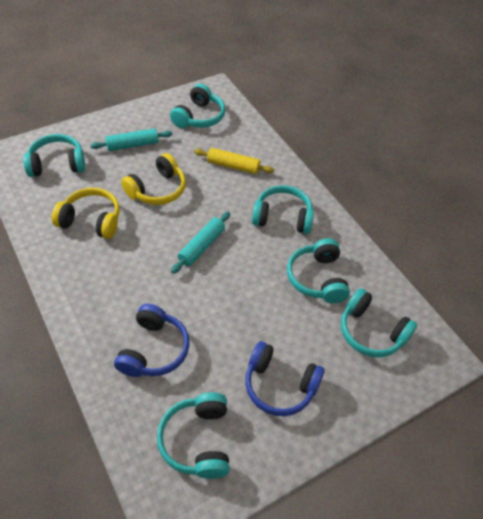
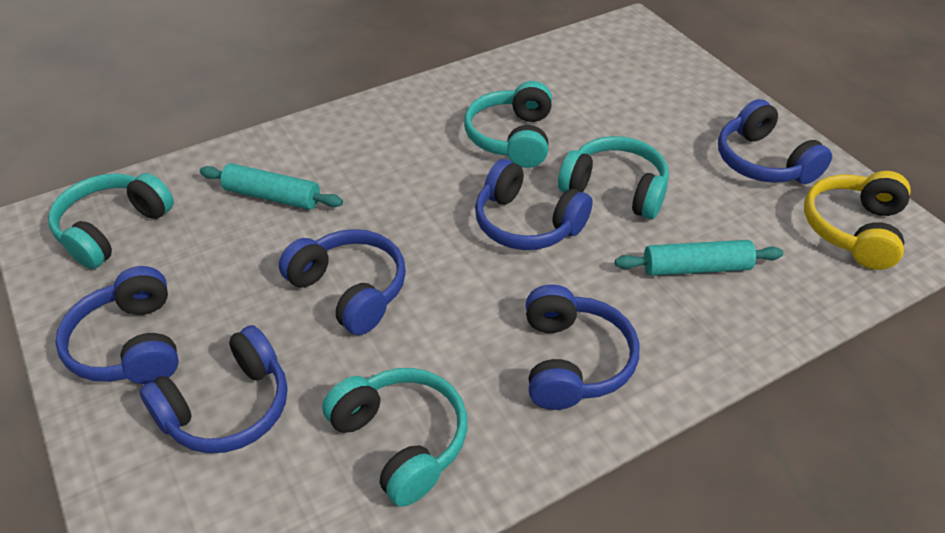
blue headphones: [114,304,190,377] [245,341,325,416] = 2 -> [55,266,179,384] [139,325,287,453] [279,229,406,335] [475,159,593,250] [526,284,639,410] [718,99,832,184] = 6
turquoise headphones: [23,134,85,177] [157,392,230,479] [170,84,225,128] [252,185,314,234] [287,238,350,303] [341,288,417,357] = 6 -> [48,173,174,269] [322,368,467,507] [464,81,552,168] [558,136,669,219] = 4
yellow headphones: [52,188,120,239] [121,153,186,205] = 2 -> [804,171,911,270] = 1
yellow rolling pin: [194,148,274,174] = 1 -> none = 0

